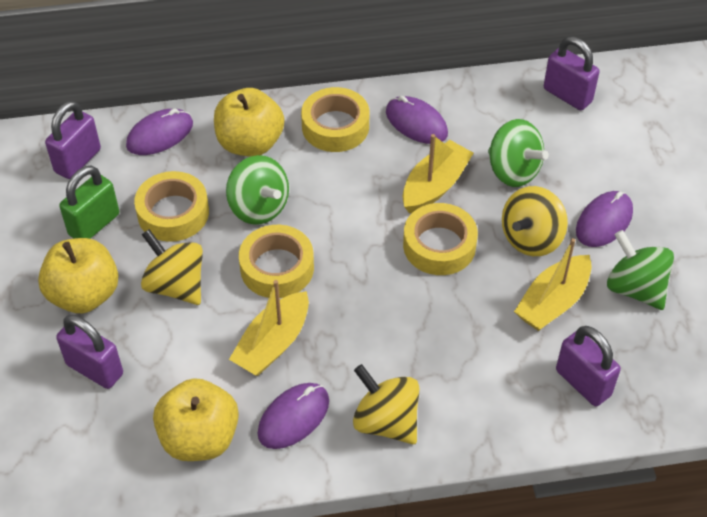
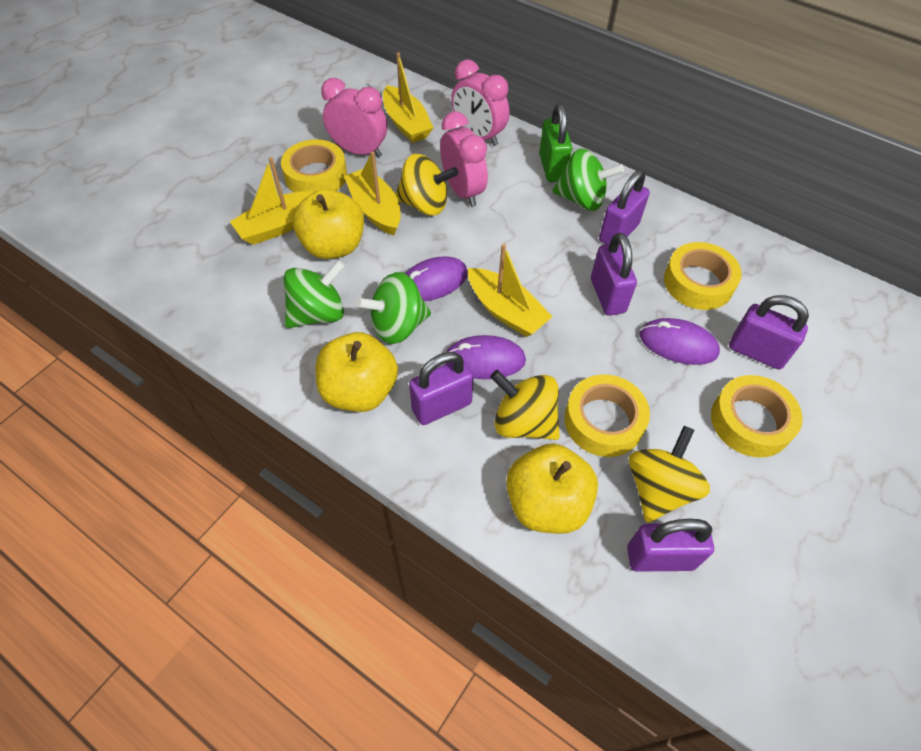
pink clock: none = 0 -> [321,78,387,158] [440,111,488,207] [451,59,510,146] = 3
purple mouse: [126,109,193,155] [258,383,329,449] [386,96,448,144] [576,191,633,247] = 4 -> [405,257,468,301] [446,335,526,379] [640,318,720,365] = 3
purple padlock: [45,101,101,179] [56,315,123,389] [544,37,600,110] [556,326,621,406] = 4 -> [409,352,474,425] [591,233,637,316] [599,170,650,245] [627,519,714,572] [729,295,809,370] = 5
yellow boat: [229,280,309,376] [403,134,474,213] [514,238,592,331] = 3 -> [230,157,313,245] [344,152,401,235] [383,52,434,143] [468,244,553,337] = 4

